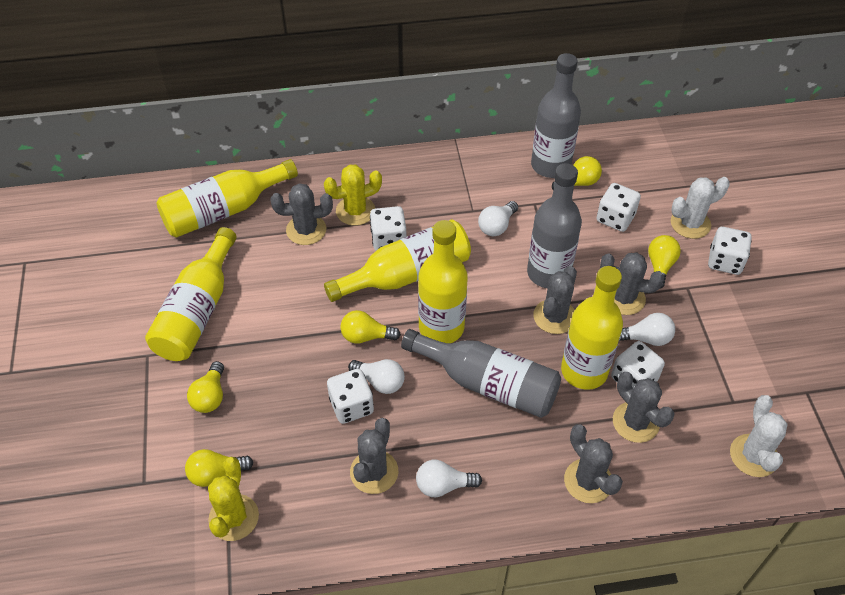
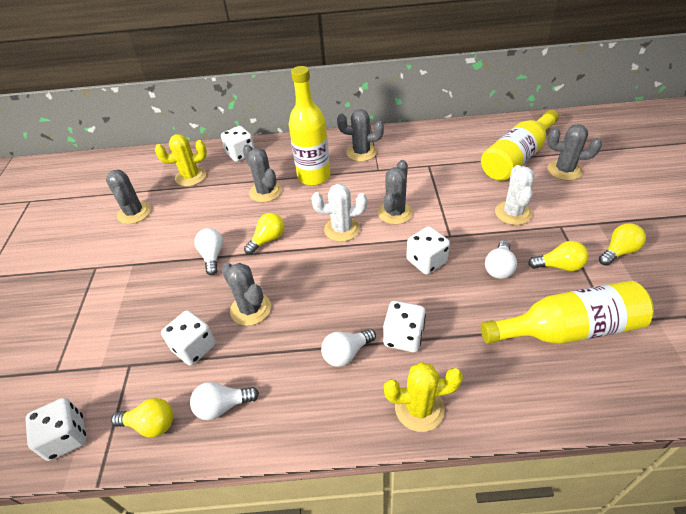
grey bottle: [401,329,561,418] [527,163,582,288] [531,53,581,178] = 3 -> none = 0
yellow bottle: [145,227,237,361] [157,159,298,238] [324,219,471,302] [418,220,468,343] [561,266,623,390] = 5 -> [289,66,331,186] [481,110,559,181] [481,281,654,344] = 3
yellow light bulb: [185,449,254,487] [187,361,224,413] [340,310,401,344] [552,156,602,190] [648,235,681,288] = 5 -> [111,398,173,438] [244,213,285,255] [528,241,589,271] [599,223,646,266] = 4

